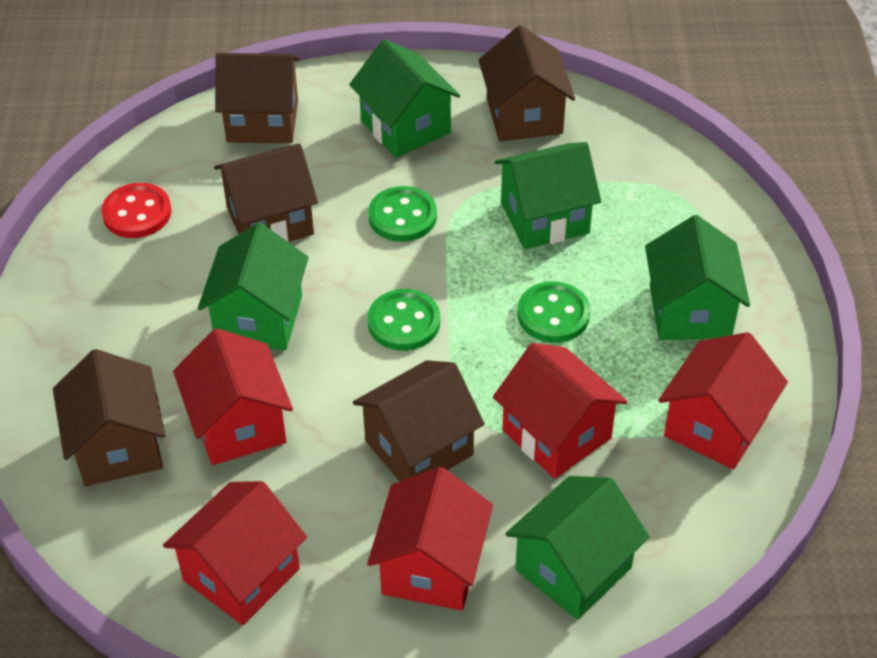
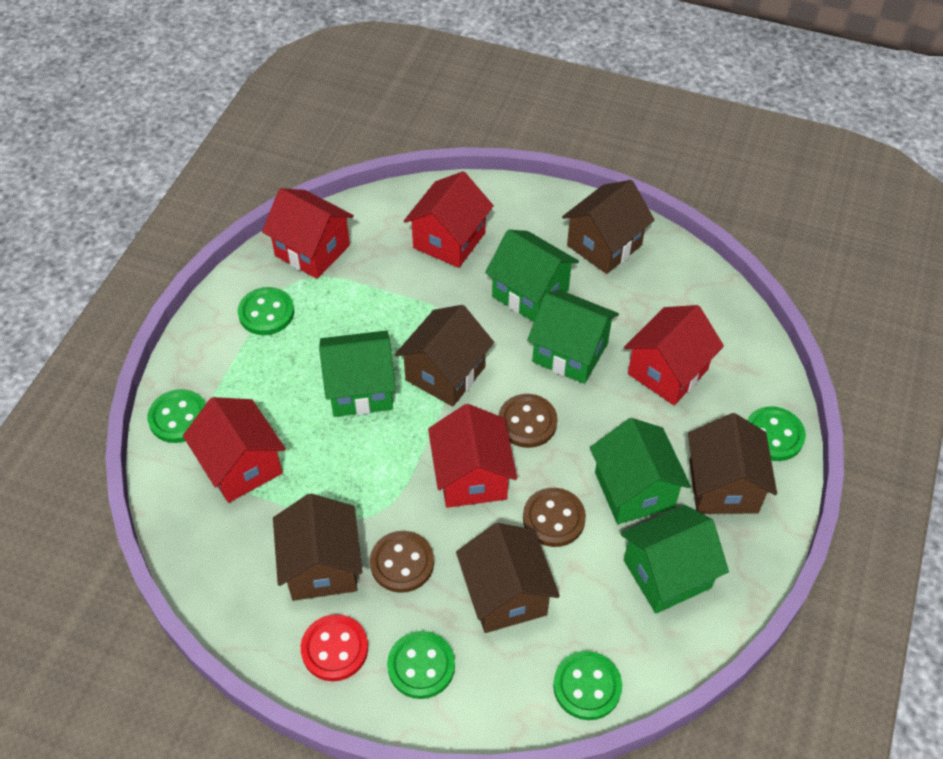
brown button: none = 0 -> [370,531,434,593] [498,394,558,448] [523,488,586,547] = 3
green button: [368,186,437,242] [368,289,440,351] [517,281,590,343] = 3 -> [147,389,206,443] [238,287,294,335] [387,631,455,699] [553,651,622,720] [747,406,806,461] = 5

